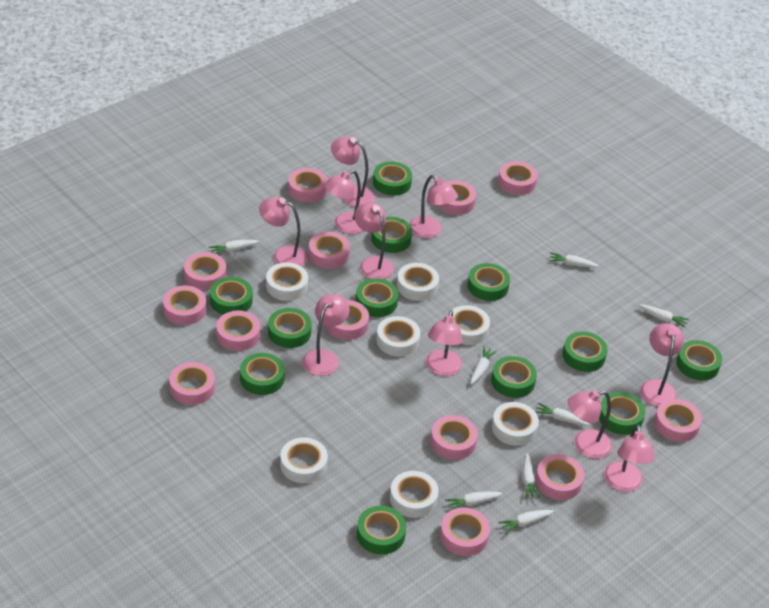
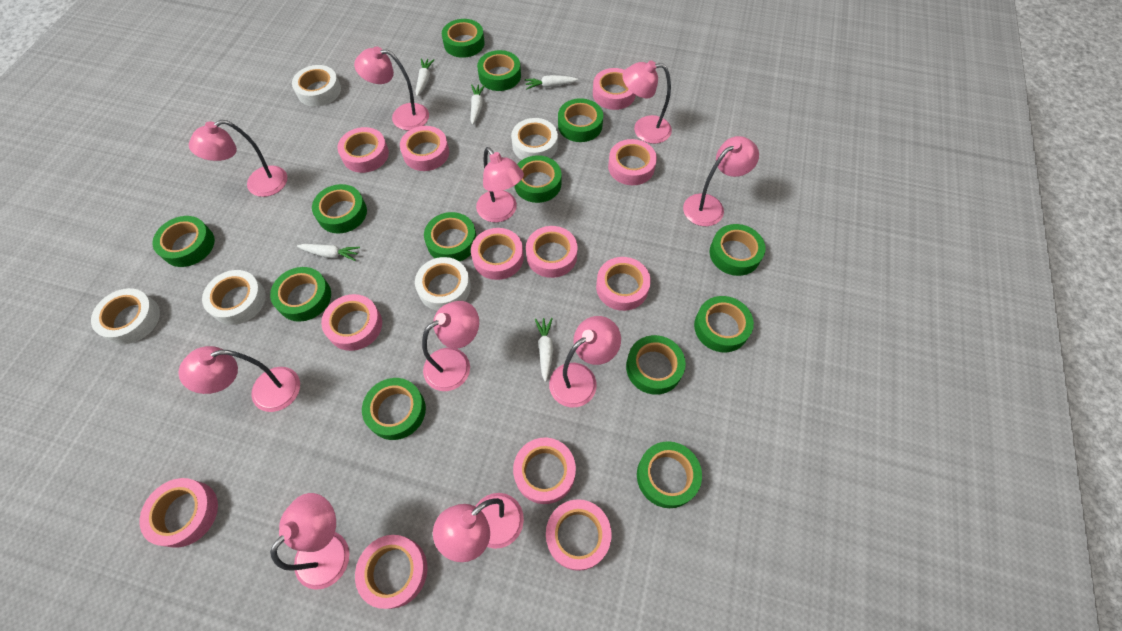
green tape: [210,277,253,315] [240,353,285,395] [268,308,312,348] [356,278,398,317] [357,506,406,554] [371,217,412,253] [373,162,412,196] [468,263,510,301] [491,356,537,398] [563,331,608,372] [599,392,645,435] [676,340,722,381] = 12 -> [152,216,215,267] [270,267,331,322] [312,184,367,233] [362,378,426,440] [424,212,477,262] [442,19,485,58] [477,50,521,91] [514,155,561,203] [558,98,603,142] [626,335,686,395] [637,441,702,508] [694,296,754,352] [710,224,765,276] = 13
pink tape: [163,286,206,325] [169,362,215,405] [184,252,226,290] [216,310,260,351] [288,168,328,202] [308,232,350,269] [326,300,369,340] [431,415,478,460] [438,180,476,215] [440,507,490,556] [498,161,538,195] [536,454,584,500] [654,399,702,442] = 13 -> [139,478,218,548] [321,294,382,351] [337,127,389,173] [355,535,427,609] [400,126,449,171] [471,228,524,280] [513,438,576,504] [526,226,578,278] [546,499,612,571] [593,68,636,110] [596,257,651,311] [608,139,657,185] = 12
white carrot: [209,240,259,254] [445,491,502,511] [471,346,497,384] [498,510,554,534] [522,453,540,499] [536,403,590,426] [549,252,599,268] [639,304,689,328] = 8 -> [297,244,360,261] [416,58,434,97] [470,84,485,125] [525,75,578,89] [535,318,553,382] = 5
white tape: [266,262,308,301] [280,437,328,483] [376,316,420,356] [390,471,439,518] [397,263,439,301] [453,305,490,345] [492,402,539,446] = 7 -> [91,288,160,344] [202,270,266,325] [292,65,341,107] [415,257,471,311] [511,118,558,160] = 5

